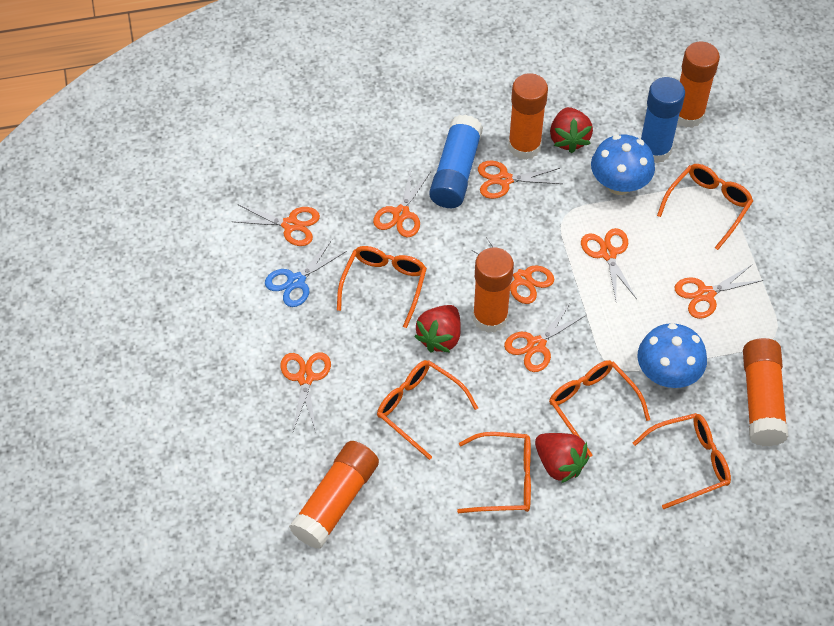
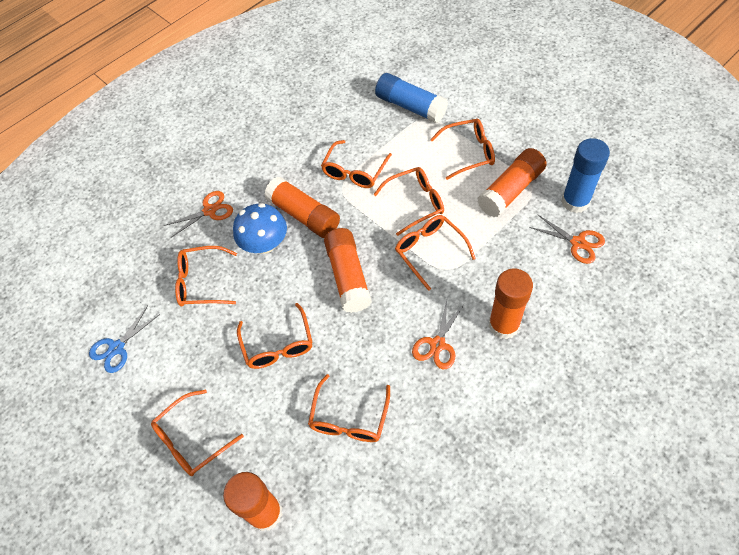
blue mushroom: [591,135,655,195] [637,323,707,388] = 2 -> [233,203,287,254] = 1
orange glasses: [337,246,427,328] [377,360,478,460] [457,432,531,513] [549,360,650,457] [633,413,731,509] [657,164,753,250] = 6 -> [151,390,244,476] [175,246,237,306] [237,303,313,369] [308,374,390,442] [321,140,392,188] [373,167,444,236] [395,215,476,291] [430,119,495,180] = 8
orange scissors: [232,204,320,246] [280,352,331,431] [373,170,431,237] [471,237,555,304] [478,161,562,199] [504,302,586,372] [581,228,637,300] [675,265,764,319] = 8 -> [164,191,233,238] [412,300,465,369] [529,215,605,264] = 3
red strawberry: [414,305,461,352] [535,433,589,483] [550,107,593,153] = 3 -> none = 0

